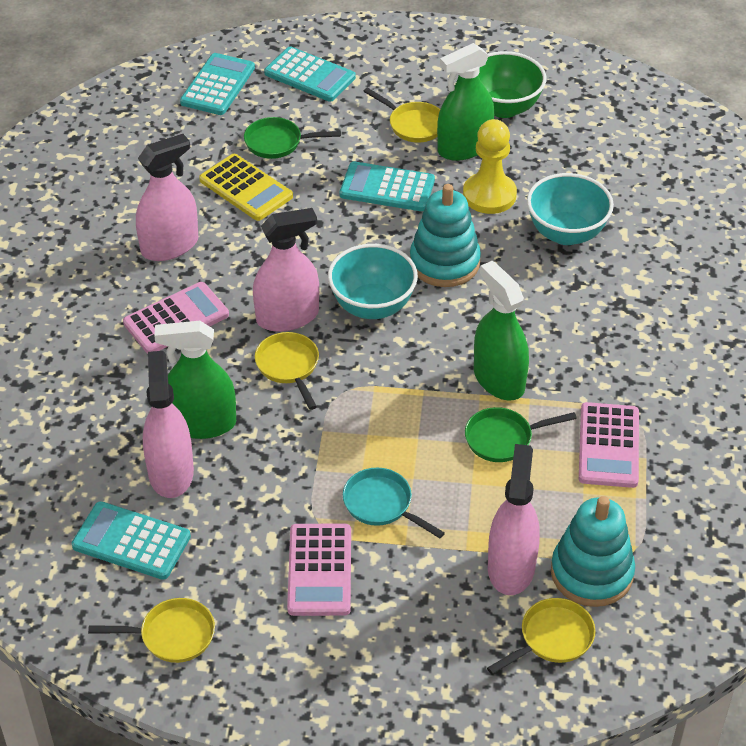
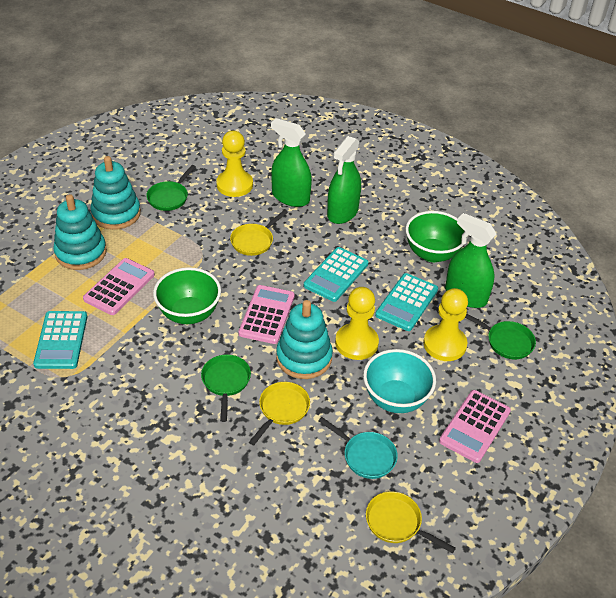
green bowl: [479,51,546,118] = 1 -> [153,267,221,324] [405,211,468,262] = 2
green pan: [244,117,341,159] [465,407,577,462] = 2 -> [146,165,196,211] [201,355,251,422] [465,313,536,359] = 3
pink spray bottle: [136,134,198,261] [143,351,194,498] [253,208,319,332] [488,444,540,595] = 4 -> none = 0
turquoise bowl: [328,244,418,319] [527,173,614,245] = 2 -> [363,349,436,413] = 1
turquoise calculator: [72,501,191,580] [180,53,255,115] [264,46,356,102] [340,161,435,211] = 4 -> [33,311,87,369] [304,247,368,302] [375,273,438,331] = 3
turquoise stacking toy: [410,184,481,287] [551,496,635,607] = 2 -> [53,194,107,270] [90,156,141,230] [276,300,333,379] = 3
yellow calculator: [199,154,293,221] = 1 -> none = 0
yellow pan: [88,598,215,663] [255,332,319,410] [363,87,440,143] [487,598,596,675] = 4 -> [230,210,288,256] [249,382,310,445] [366,491,456,553] = 3
yellow pawn: [463,119,517,214] = 1 -> [216,131,253,197] [335,287,379,360] [423,288,468,361] = 3

